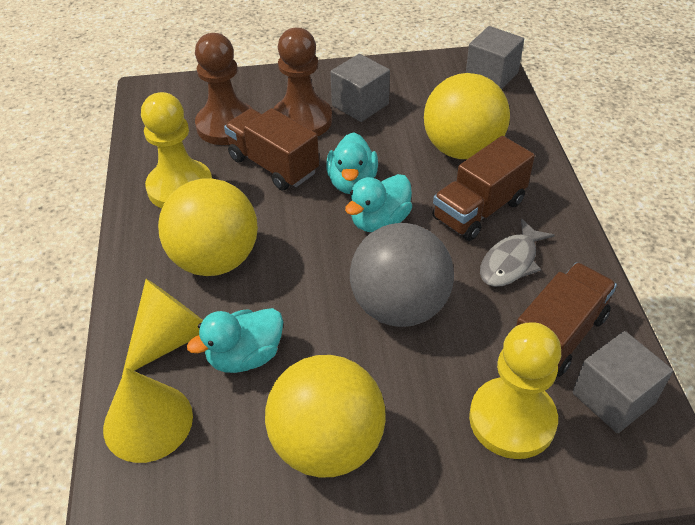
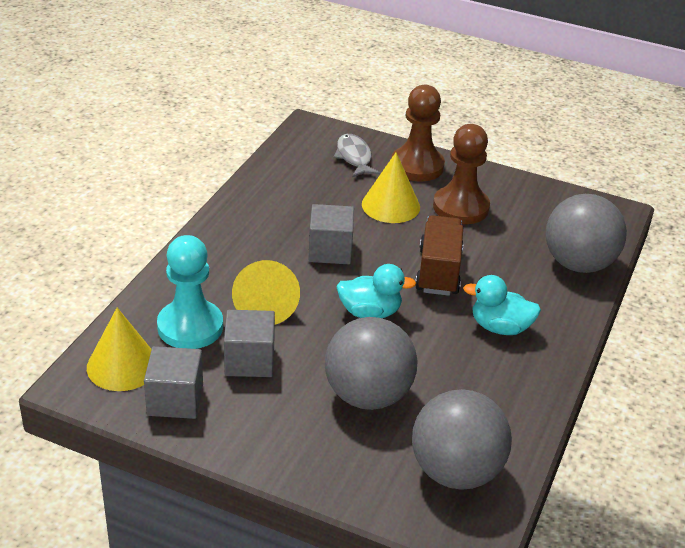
brown truck: [224,108,319,190] [432,136,535,241] [516,263,617,377] = 3 -> [415,215,463,296] = 1
grey ball: [350,223,454,327] = 1 -> [325,317,418,410] [412,389,512,490] [546,194,627,273] = 3
turquoise duck: [187,308,283,373] [326,132,378,194] [345,174,412,232] = 3 -> [336,264,416,318] [463,275,541,335] = 2
turquoise pawn: none = 0 -> [157,235,223,349] = 1
yellow ball: [158,178,258,276] [265,355,386,478] [424,73,510,159] = 3 -> none = 0
yellow cone: [103,368,193,463] [122,279,203,376] = 2 -> [87,308,152,391] [232,260,300,324] [362,152,420,223] = 3
yellow pawn: [141,92,212,208] [469,322,561,459] = 2 -> none = 0

